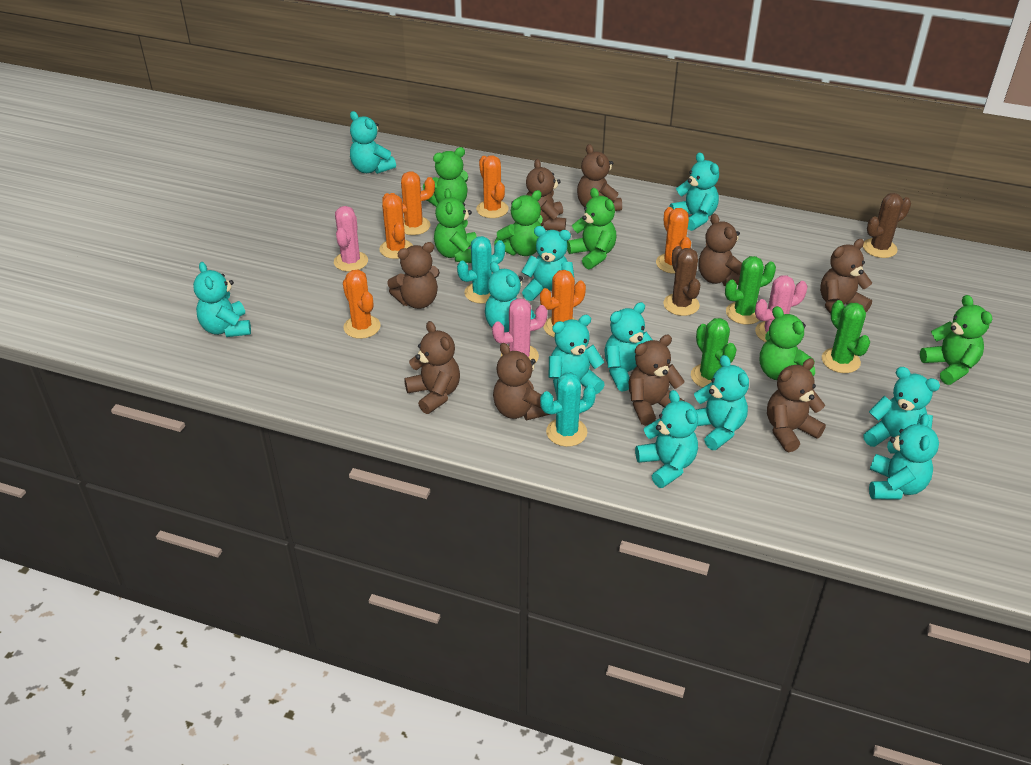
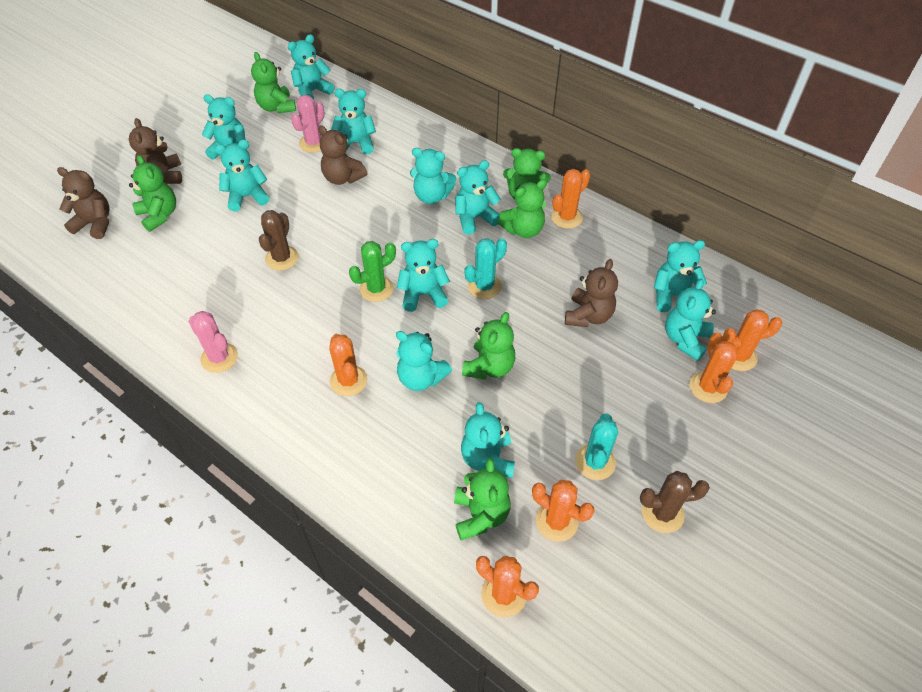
brown teddy bear: [387,242,440,309] [404,321,460,414] [493,343,551,420] [526,159,566,231] [577,144,622,211] [628,335,685,426] [698,214,742,286] [767,358,826,452] [820,239,872,314] = 9 -> [57,167,109,239] [129,118,182,184] [318,125,368,185] [565,259,618,327] = 4
green cactus: [691,318,737,388] [725,256,776,324] [822,300,870,373] = 3 -> [349,241,396,302] = 1
pink cactus: [334,206,368,272] [492,298,548,363] [755,275,807,342] = 3 -> [188,311,238,373] [291,95,325,153] = 2

